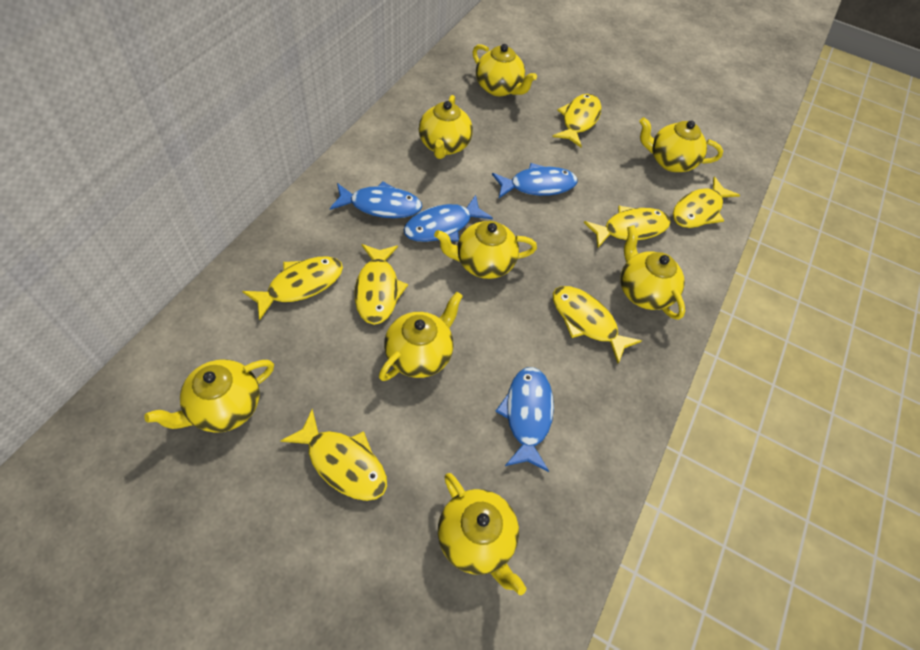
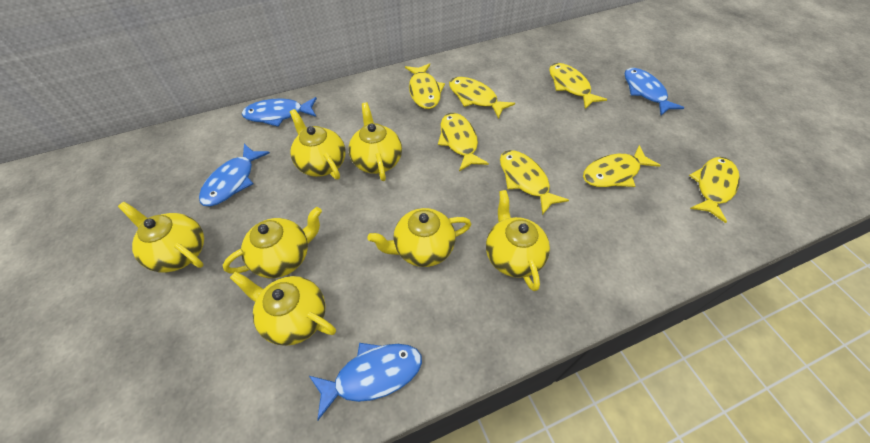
yellow teapot: [144,359,274,433] [379,292,463,381] [419,95,473,159] [434,221,537,279] [438,473,526,595] [473,44,537,96] [620,225,685,320] [639,117,723,172] = 8 -> [118,202,204,273] [223,207,322,278] [230,271,336,346] [290,109,346,180] [348,102,402,181] [368,208,471,267] [486,190,550,291] = 7

